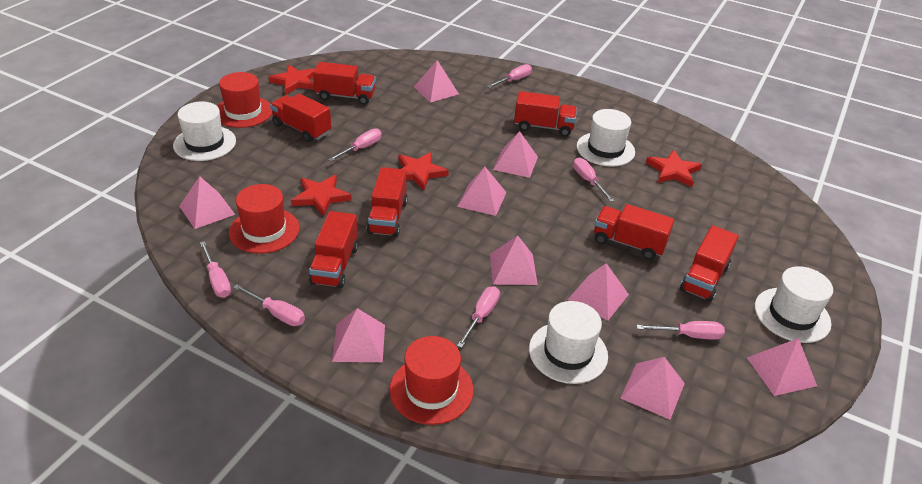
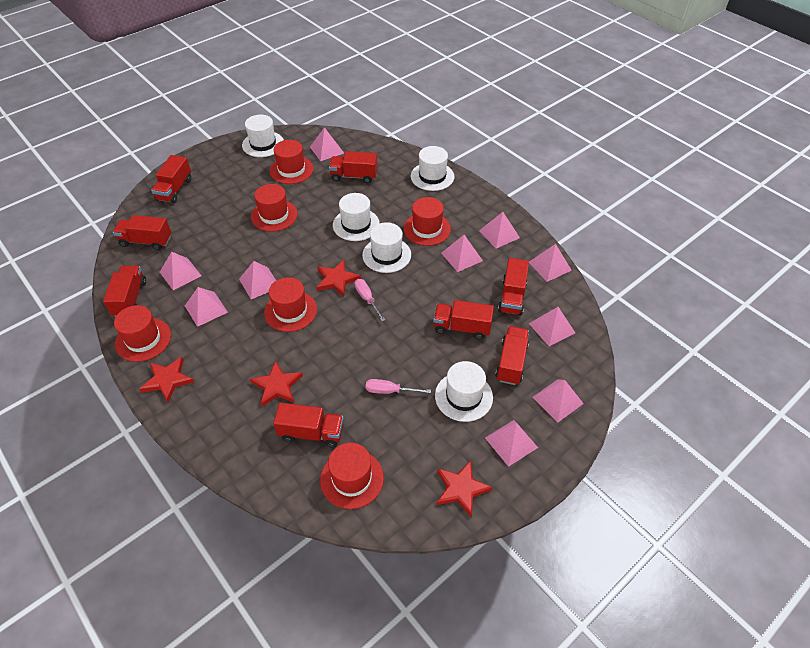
pink pyramid: [179,176,235,229] [332,308,385,362] [414,60,459,103] [457,167,507,216] [490,235,538,285] [493,131,538,178] [568,263,629,320] [621,357,685,420] [747,338,817,396] = 9 -> [160,252,202,290] [185,287,228,327] [239,261,276,299] [310,127,344,161] [441,235,483,272] [479,212,520,249] [485,420,538,467] [529,244,572,282] [529,307,575,346] [532,379,584,422] = 10
pink screwdriver: [200,241,231,298] [233,284,305,326] [328,129,382,162] [457,286,500,348] [487,64,532,88] [573,158,615,202] [637,321,725,339] = 7 -> [355,279,385,322] [366,379,431,394] = 2
red hat: [217,72,272,128] [229,184,300,254] [389,336,473,425] = 3 -> [114,305,171,362] [251,184,298,232] [264,277,317,332] [270,140,314,184] [320,443,384,509] [404,197,451,246] = 6
red truck: [270,94,331,142] [309,211,358,288] [313,62,376,105] [367,167,408,237] [514,91,577,137] [594,204,674,260] [680,225,739,302] = 7 -> [103,266,146,317] [113,215,171,250] [151,155,191,203] [273,403,343,447] [329,151,378,183] [433,300,494,340] [495,326,529,385] [498,258,529,316] = 8
white hat: [173,102,236,161] [529,301,608,384] [576,109,635,167] [755,266,833,343] = 4 -> [242,115,284,157] [333,193,380,241] [362,222,411,273] [411,146,454,191] [435,361,493,422] = 5

